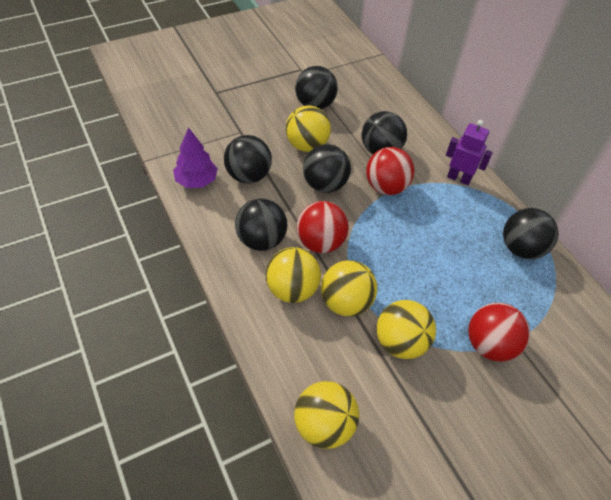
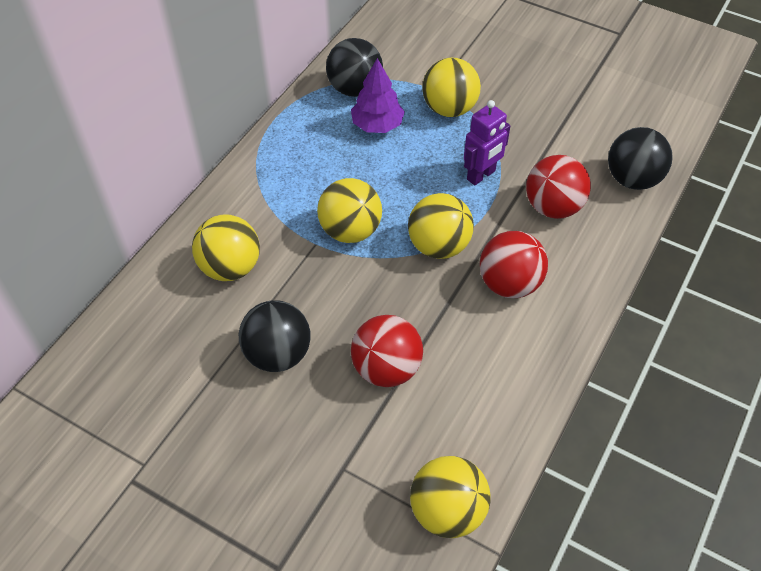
black ball: [224,135,272,184] [235,198,288,251] [295,66,338,109] [303,144,351,193] [362,111,407,154] [503,208,558,259] = 6 -> [239,300,310,372] [326,38,383,97] [608,127,673,190] = 3

